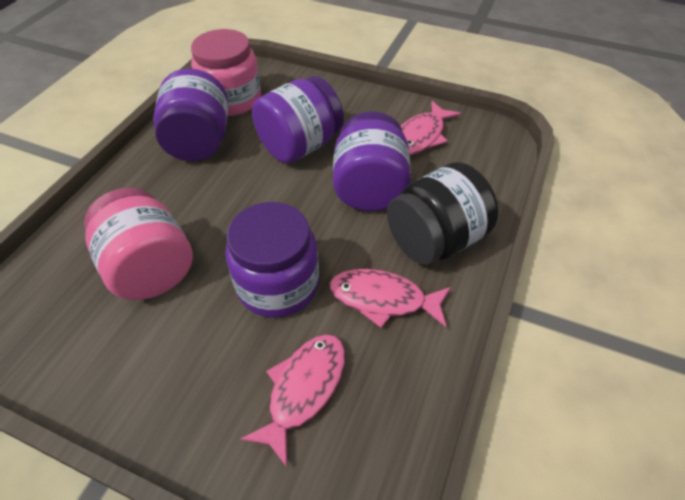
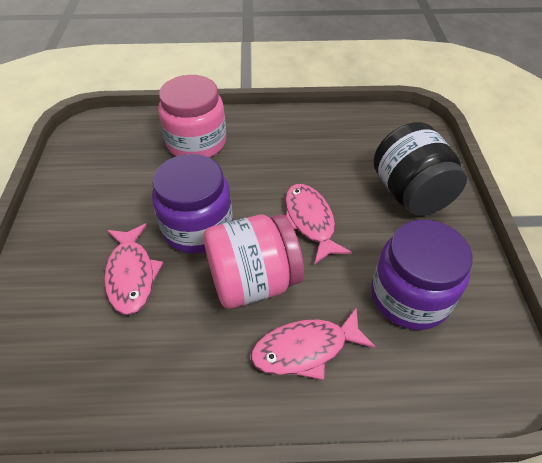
purple jar: [153,68,228,161] [225,202,319,317] [252,76,344,164] [333,112,411,211] = 4 -> [152,154,233,254] [371,220,473,330] = 2

